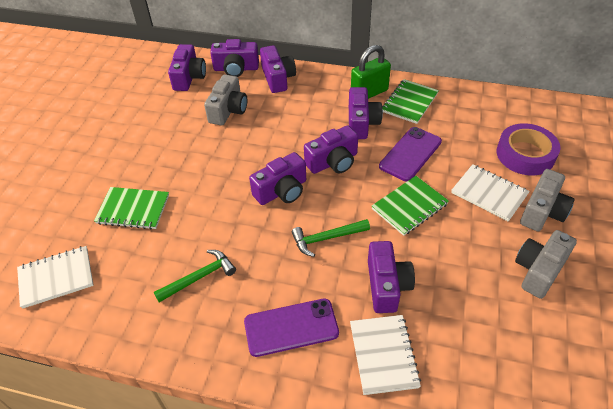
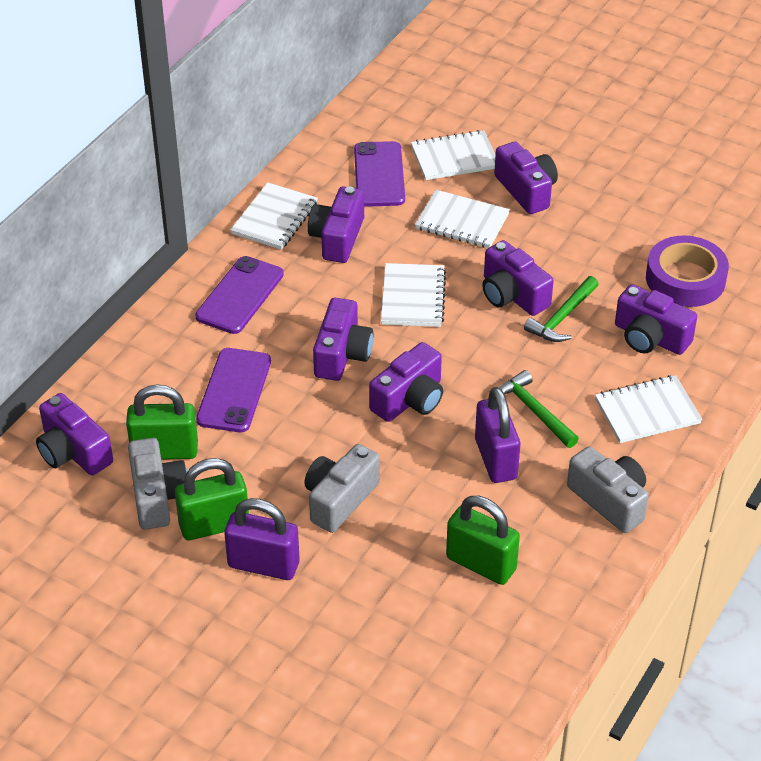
green notebook: [94,187,169,230] [372,176,449,236] [382,79,439,124] = 3 -> none = 0
green padlock: [351,45,391,99] = 1 -> [126,384,198,460] [175,458,249,540] [446,496,520,585] = 3
purple padlock: none = 0 -> [224,498,300,580] [475,387,520,483] = 2
purple phone: [244,299,339,357] [379,127,442,182] = 2 -> [195,256,284,334] [196,348,271,432] [354,141,405,207] = 3
white notebook: [17,246,94,309] [350,315,421,395] [451,164,530,222] = 3 -> [230,182,318,250] [381,263,446,327] [411,130,495,180] [415,190,510,248] [595,375,702,443] = 5

